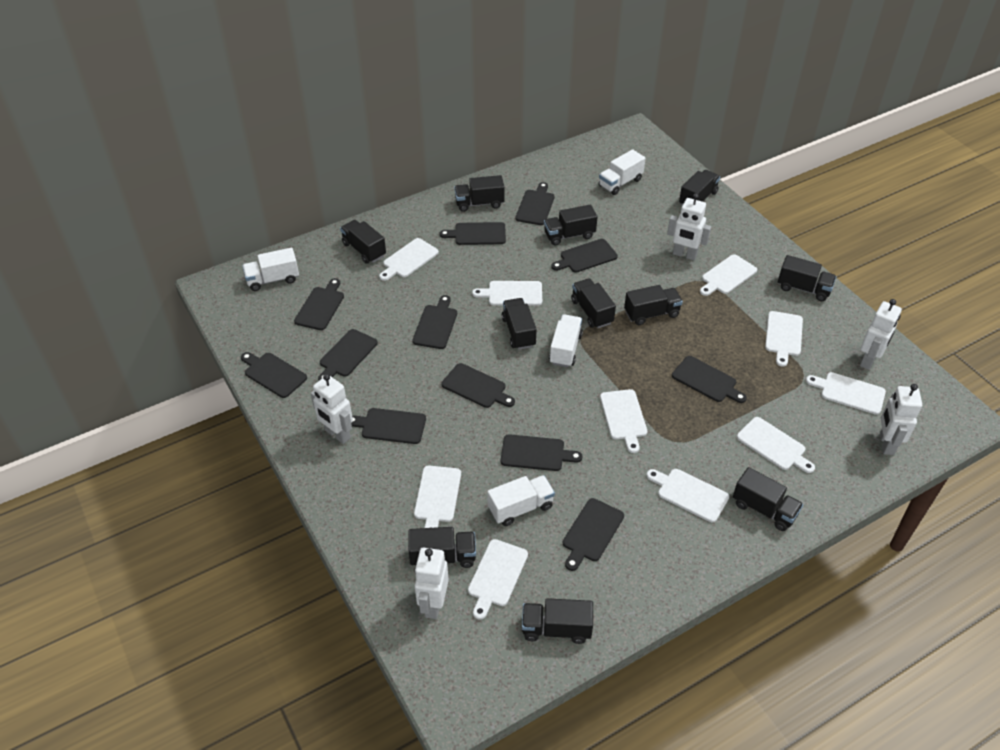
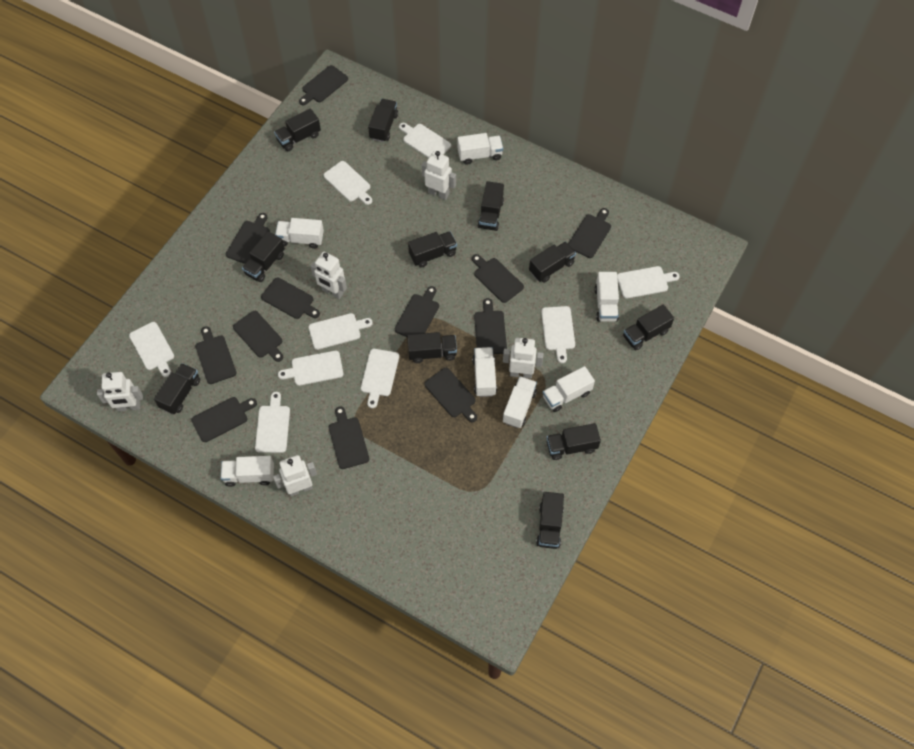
white cutting board: [379,238,439,281] [414,466,461,528] [468,539,528,620] [472,281,542,306] [600,389,647,453] [646,469,729,522] [700,254,757,296] [737,417,815,473] [765,311,803,367] [806,372,886,415] = 10 -> [129,322,174,377] [255,392,290,453] [278,351,343,386] [308,313,373,350] [324,161,372,205] [361,349,399,408] [399,123,451,158] [541,306,575,363] [617,266,680,299] = 9
white truck: [242,248,299,291] [487,475,555,526] [549,314,583,367] [599,149,646,195] = 4 -> [221,456,274,487] [275,218,324,249] [457,133,503,165] [472,347,497,397] [503,376,537,428] [543,366,595,412] [594,272,619,322] = 7

